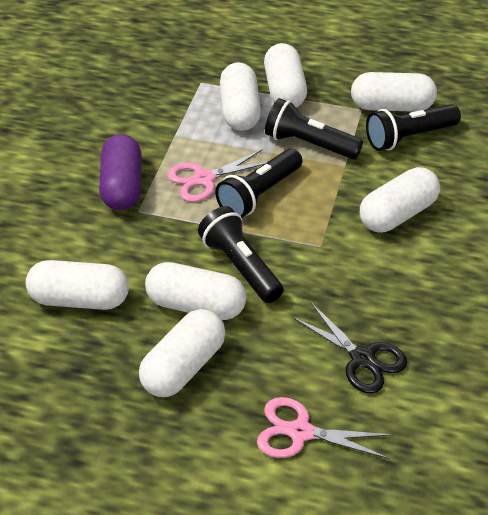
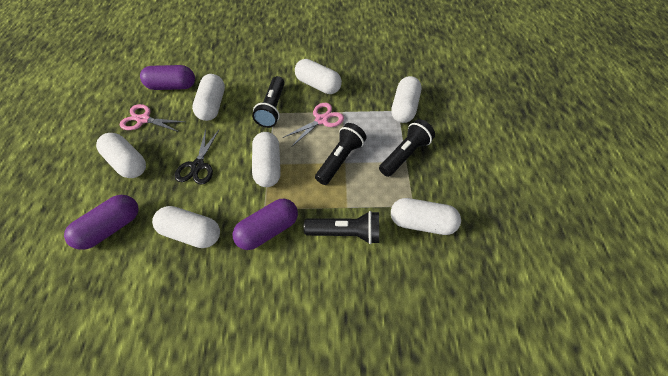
purple capsule: [99,134,141,210] = 1 -> [64,195,139,250] [140,65,195,90] [232,199,298,250] = 3

